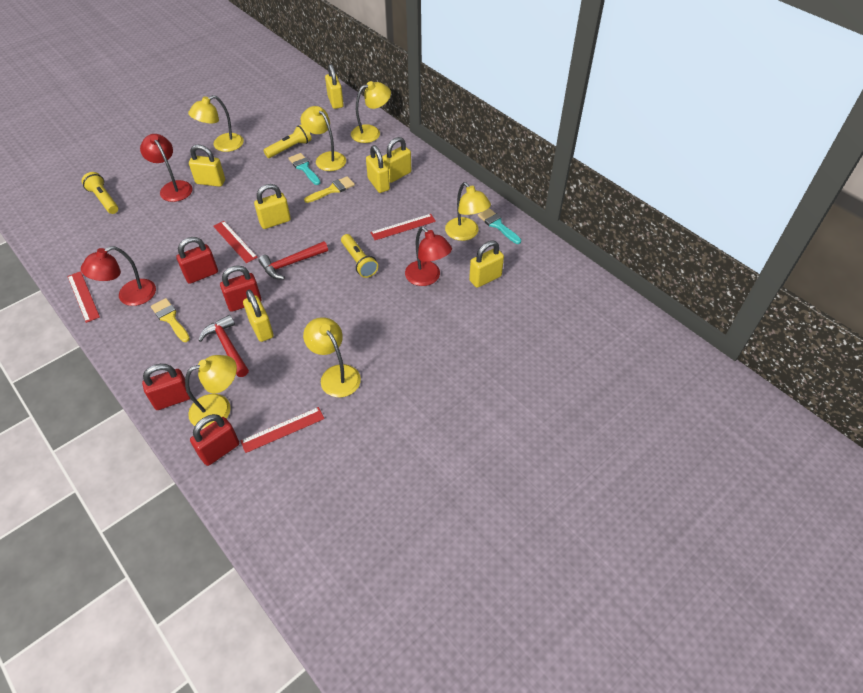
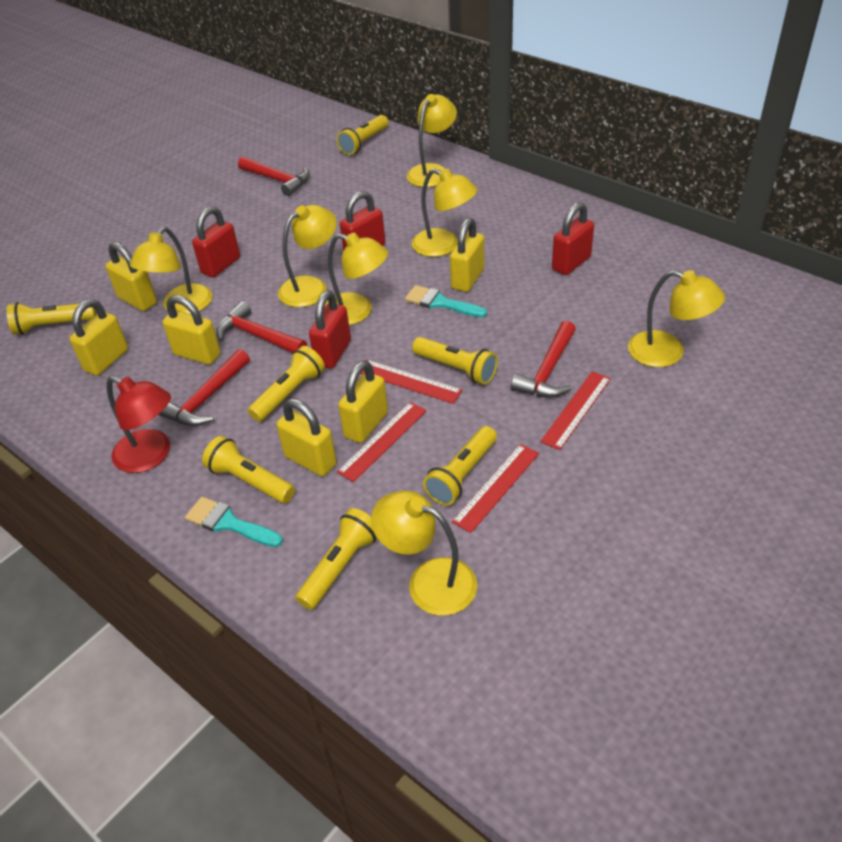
red hammer: [198,315,249,377] [259,241,328,279] = 2 -> [158,349,250,426] [216,301,307,353] [238,157,310,196] [511,321,576,398] = 4
red lamp: [81,246,156,306] [140,134,192,202] [405,227,452,286] = 3 -> [106,376,171,473] = 1
yellow brush: [151,298,190,342] [304,176,355,203] = 2 -> none = 0
yellow flashlight: [82,172,118,214] [263,124,311,158] [341,234,378,278] = 3 -> [6,302,96,335] [202,436,295,503] [248,346,325,422] [295,508,376,610] [337,115,389,155] [412,337,498,385] [423,426,497,506] = 7
yellow lamp: [185,355,237,429] [188,95,244,152] [300,106,346,171] [303,317,361,397] [351,81,391,143] [445,182,491,241] = 6 -> [130,227,212,314] [278,205,337,307] [324,233,388,325] [371,491,477,616] [407,94,457,187] [412,169,477,257] [628,270,725,367] = 7
yellow padlock: [189,145,225,187] [243,290,274,342] [254,184,291,229] [325,64,344,109] [366,145,390,193] [382,137,411,183] [469,241,504,288] = 7 -> [69,299,128,376] [105,242,157,311] [163,295,221,365] [276,398,337,476] [338,360,388,443] [450,218,484,292] = 6

